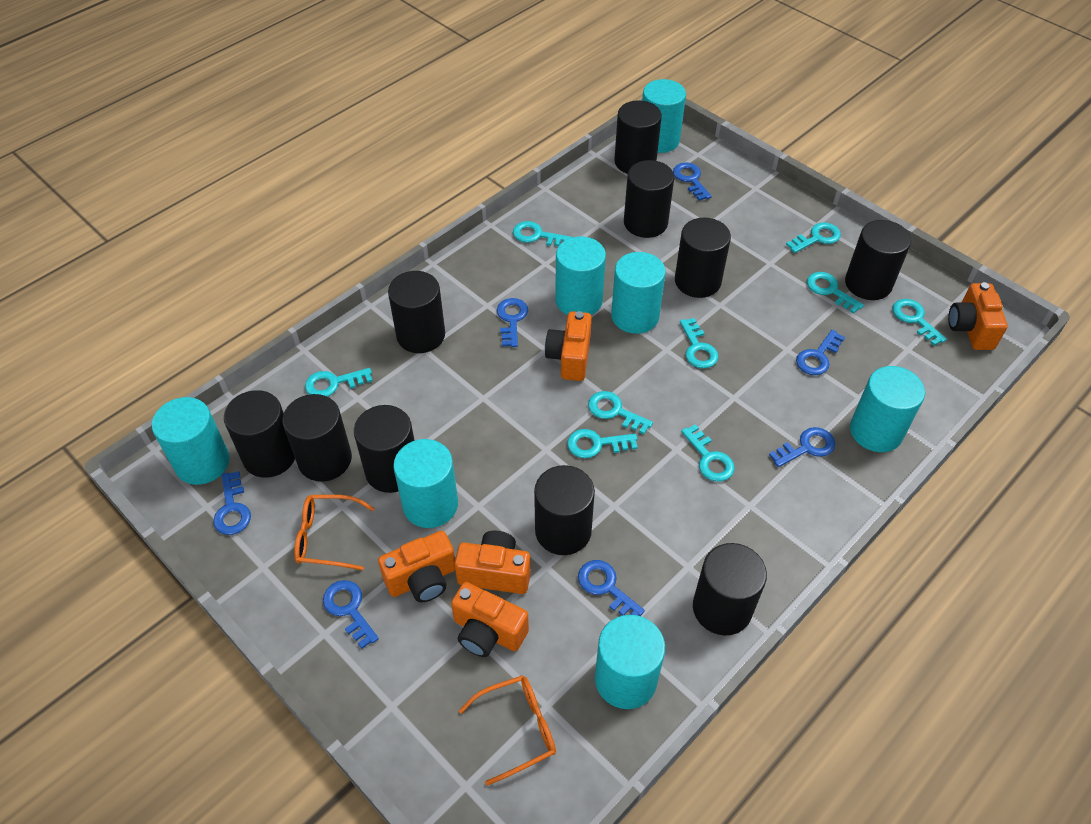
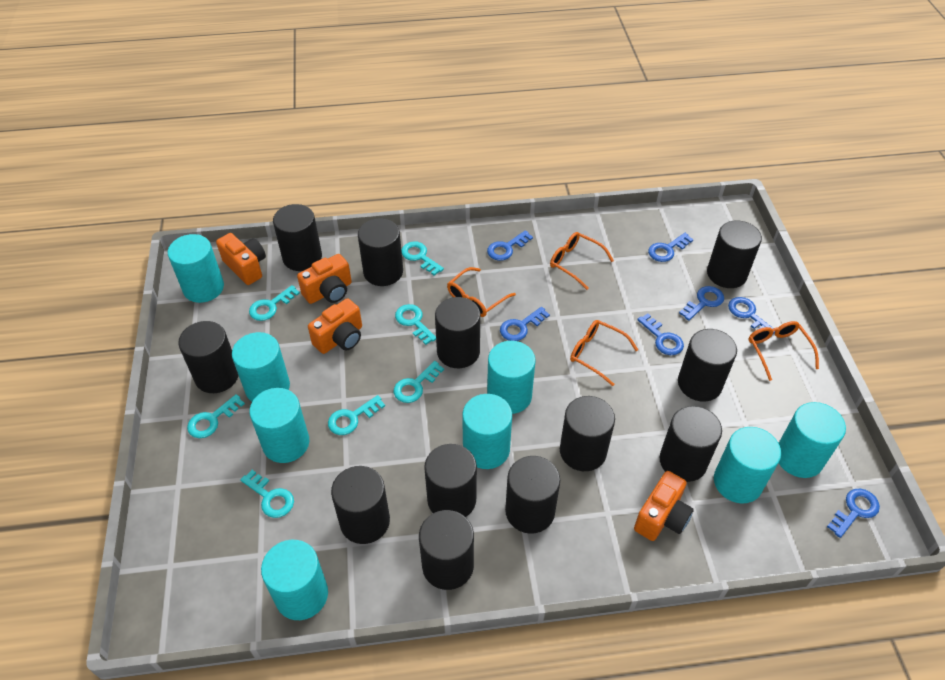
black cylinder: [224,390,295,478] [282,394,352,482] [354,405,415,493] [388,271,445,353] [534,465,595,555] [614,100,662,174] [624,160,674,238] [675,218,731,298] [693,543,767,635] [845,220,911,300] = 10 -> [178,321,239,393] [273,204,322,271] [331,466,390,544] [358,218,403,286] [419,510,474,590] [424,444,477,517] [435,297,480,368] [505,456,560,534] [560,396,615,471] [660,406,722,482] [678,329,737,402] [707,221,762,288] = 12
orange camera: [378,531,455,602] [451,582,529,657] [454,530,531,594] [545,311,592,381] [948,282,1008,350] = 5 -> [216,233,266,285] [297,254,352,304] [308,298,362,354] [634,471,694,541] = 4
orange glasses: [294,495,375,570] [459,675,556,786] = 2 -> [447,267,516,317] [550,232,614,290] [570,320,638,386] [748,321,819,381] = 4
turquoise cylinder: [152,397,230,485] [393,439,458,528] [555,236,606,315] [595,615,665,709] [611,252,666,334] [642,79,686,153] [850,366,925,452] = 7 -> [168,234,224,303] [232,332,290,402] [249,388,309,463] [261,540,328,620] [462,394,512,469] [487,341,536,414] [714,427,781,504] [779,402,846,478] = 8
turquoise key: [305,368,372,397] [513,221,572,246] [567,429,638,458] [588,391,653,434] [680,318,718,368] [681,424,735,482] [786,222,841,253] [807,272,864,314] [892,299,947,346] = 9 -> [187,394,245,438] [240,470,294,518] [249,285,300,321] [328,395,385,435] [394,361,444,403] [395,304,436,345] [401,241,444,275] = 7

